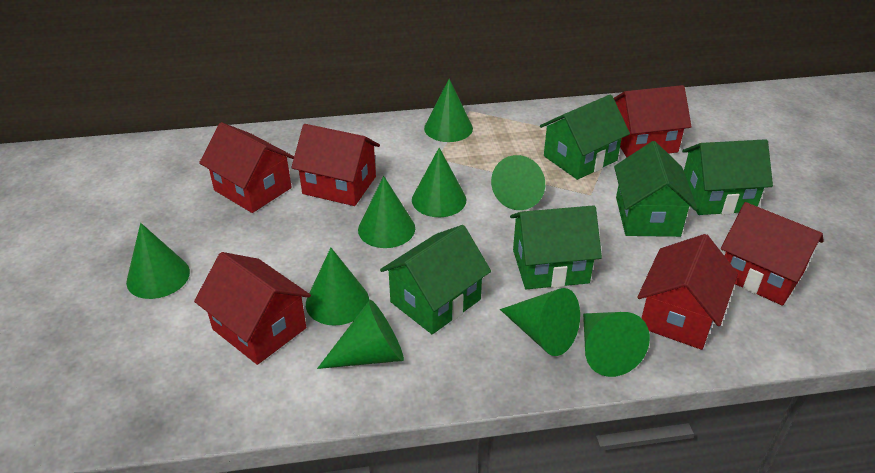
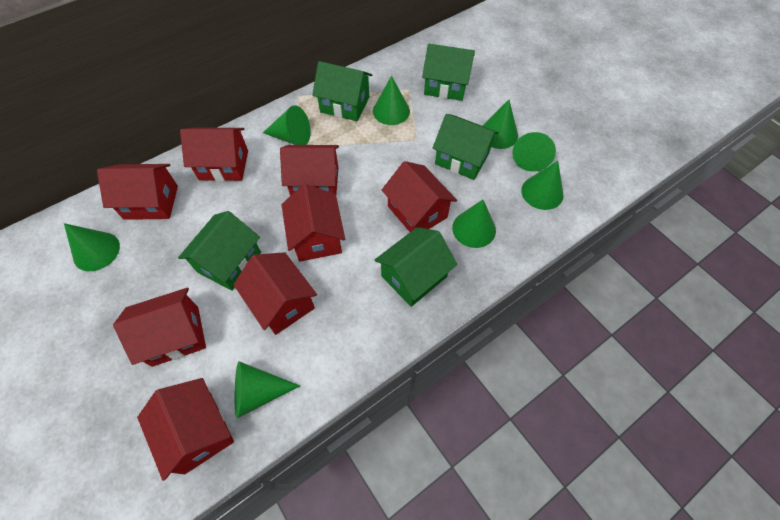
green cone: [126,223,190,299] [306,248,369,326] [317,300,404,369] [358,176,415,248] [412,148,466,217] [424,79,473,142] [491,155,545,210] [500,288,580,356] [583,312,650,377] = 9 -> [64,223,120,271] [235,361,300,418] [263,105,311,145] [373,76,410,125] [452,200,496,248] [483,100,518,149] [512,132,556,172] [521,161,563,210] = 8
red house: [194,252,311,365] [199,122,294,213] [291,124,380,206] [614,85,692,157] [637,234,738,350] [721,202,824,306] = 6 -> [97,164,178,220] [113,288,206,367] [137,378,234,481] [180,128,248,181] [234,252,317,335] [280,145,339,196] [282,184,345,262] [382,161,457,232] = 8

